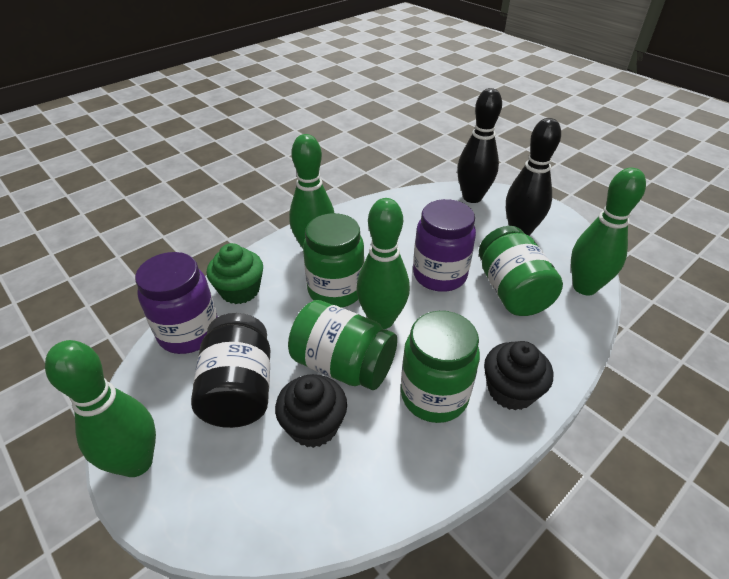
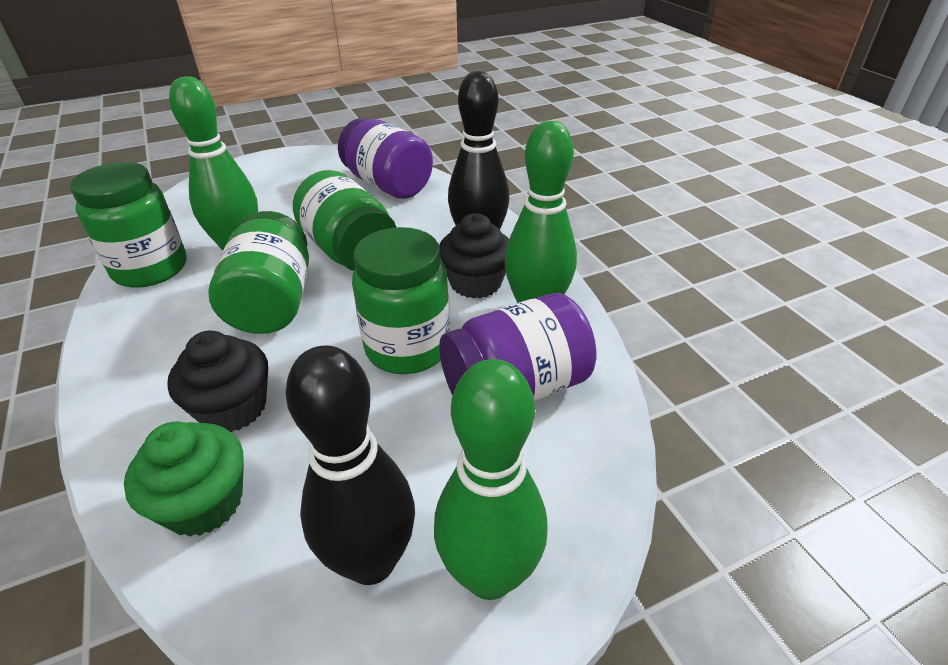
black jar: [191,313,270,428] = 1 -> none = 0
green bowling pin: [45,340,156,477] [289,134,334,249] [356,198,410,329] [571,167,646,296] = 4 -> [169,76,258,251] [434,359,548,600] [505,121,577,303] = 3

